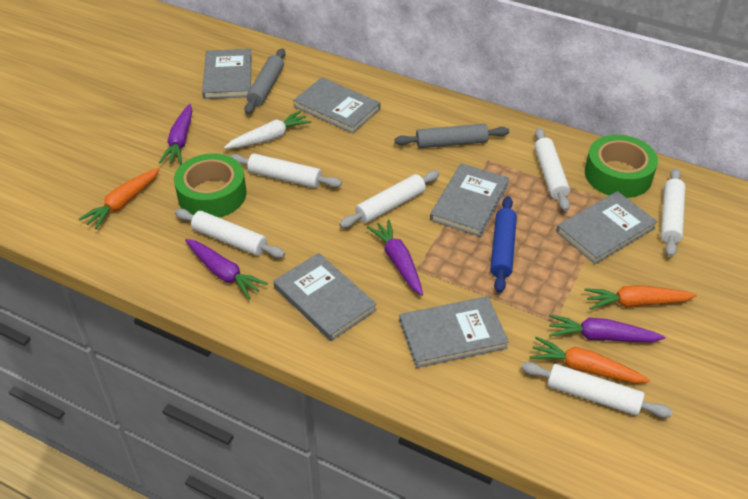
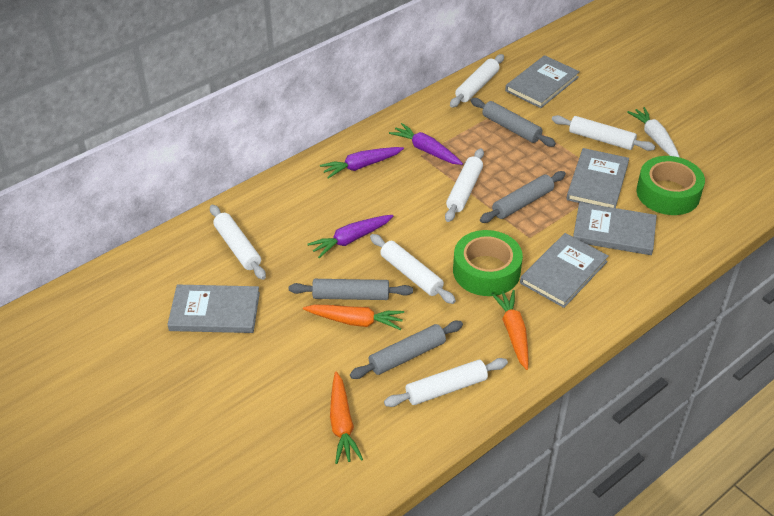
blue rolling pin: [490,196,517,293] = 1 -> none = 0
grey book: [202,49,252,99] [273,253,377,341] [293,77,381,134] [399,296,509,368] [430,163,510,237] [556,191,658,264] = 6 -> [167,284,260,333] [505,55,580,108] [520,233,609,308] [566,148,629,208] [573,202,657,255] = 5
grey rolling pin: [244,49,285,114] [395,124,509,148] = 2 -> [289,279,413,300] [350,321,463,379] [470,98,556,147] [480,171,566,223] = 4
purple carrot: [159,104,193,164] [185,239,268,299] [367,220,423,296] [549,314,665,342] = 4 -> [307,215,393,258] [320,147,404,179] [389,123,463,165] = 3

